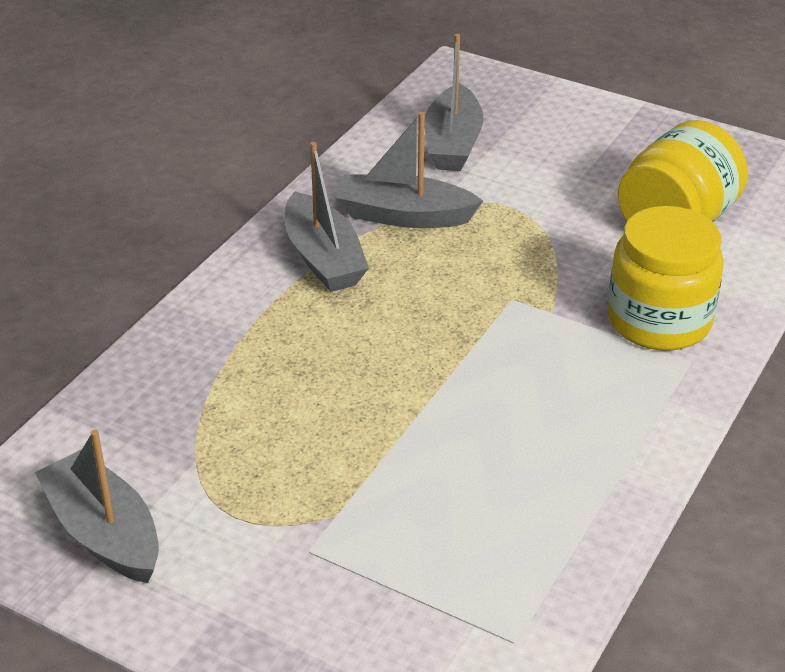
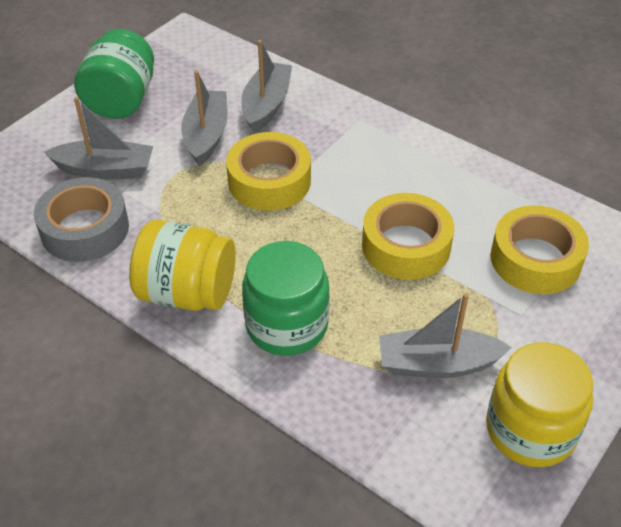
green jar: none = 0 -> [74,29,154,119] [242,241,330,356] = 2
grey tape: none = 0 -> [34,177,129,262] = 1
yellow tape: none = 0 -> [226,132,311,211] [362,193,454,280] [490,205,589,294] = 3

